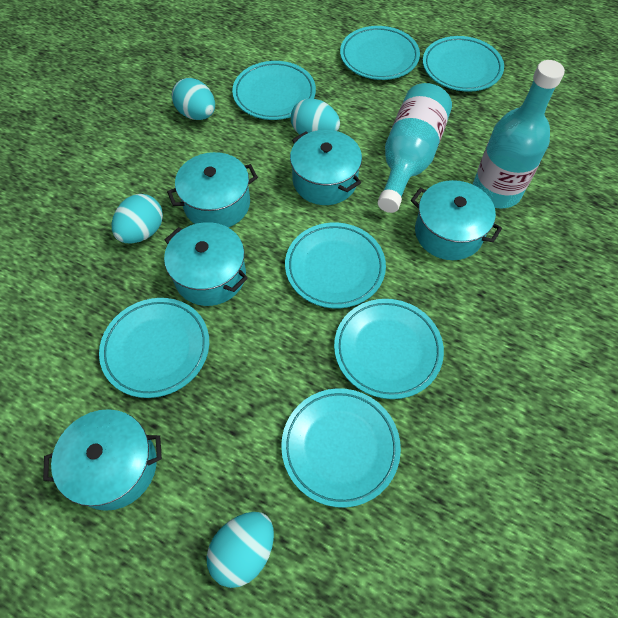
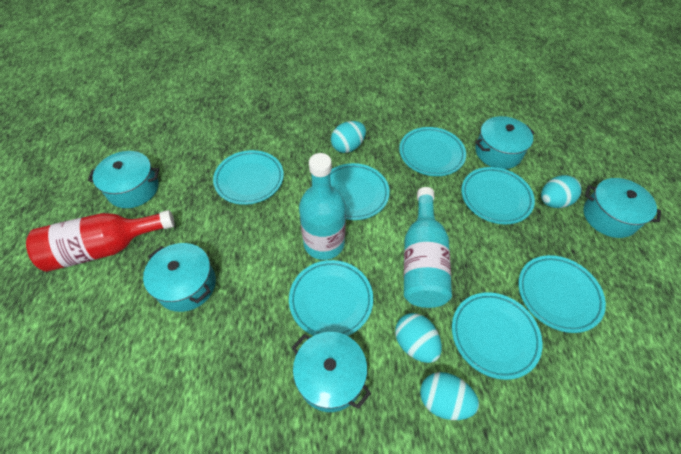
red bottle: none = 0 -> [26,210,175,272] = 1

